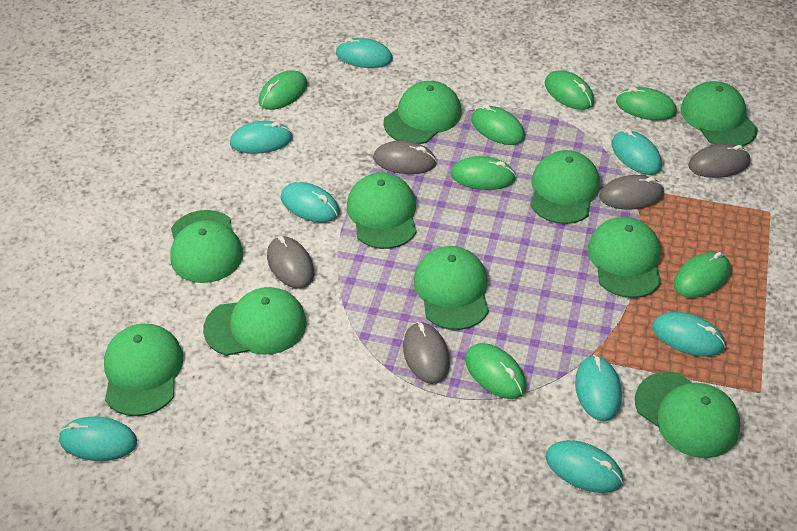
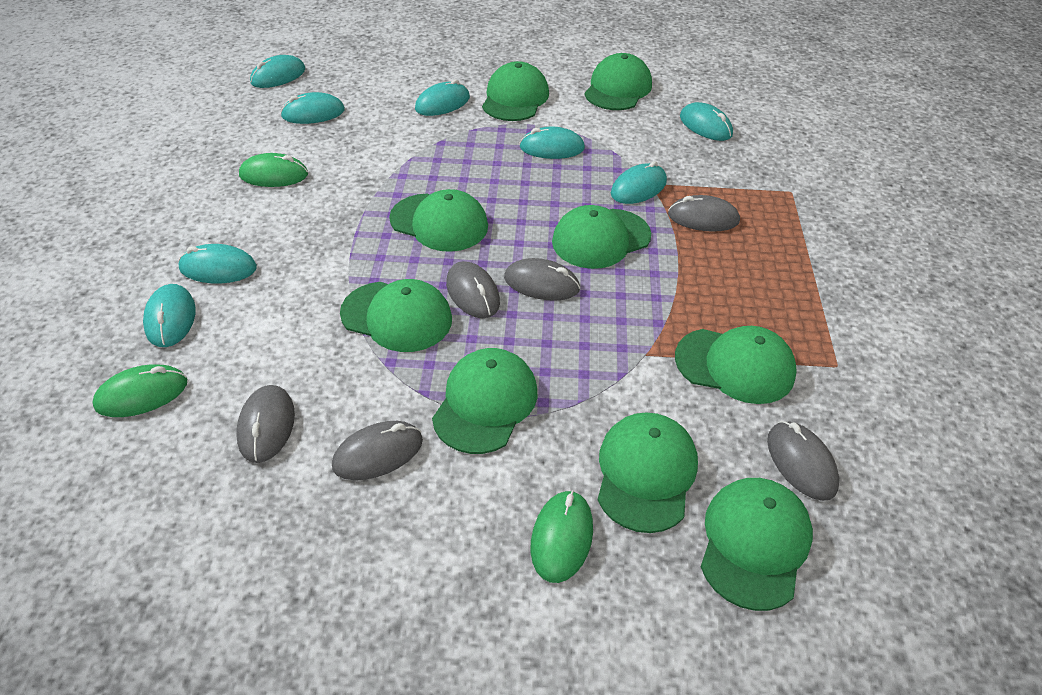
green cap: [104,324,183,416] [170,210,243,283] [203,287,306,356] [347,173,417,249] [384,81,461,144] [414,246,489,330] [530,150,600,224] [588,217,662,298] [635,372,740,458] [681,81,758,146] = 10 -> [340,279,452,352] [389,189,488,252] [432,348,537,454] [482,61,549,121] [552,205,651,269] [584,53,652,110] [598,412,698,533] [675,326,797,404] [701,478,813,611] = 9
green mouse: [258,70,308,110] [451,156,516,190] [465,343,526,399] [471,104,525,145] [544,70,594,110] [616,87,677,120] [674,252,731,298] = 7 -> [93,365,187,417] [239,153,308,187] [531,490,593,583] = 3
grey mouse: [267,236,314,289] [373,141,437,174] [403,322,450,384] [599,175,664,210] [688,144,750,178] = 5 -> [236,385,295,463] [332,421,423,480] [446,261,500,318] [504,258,580,301] [668,195,740,232] [767,421,839,501] = 6

